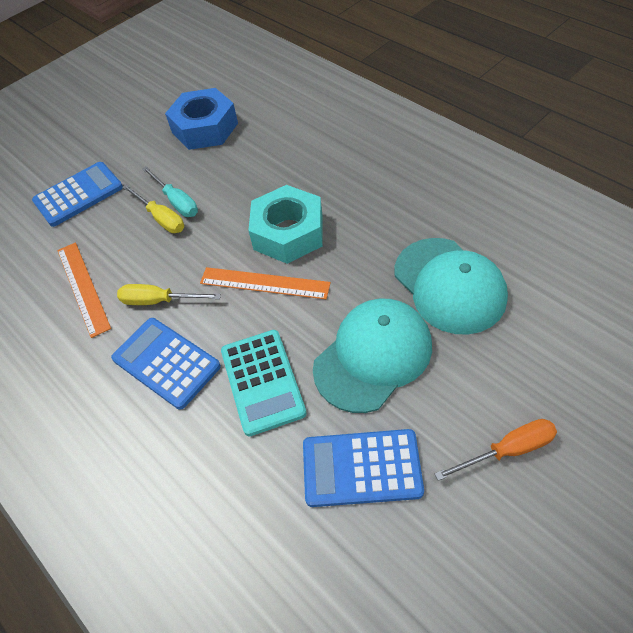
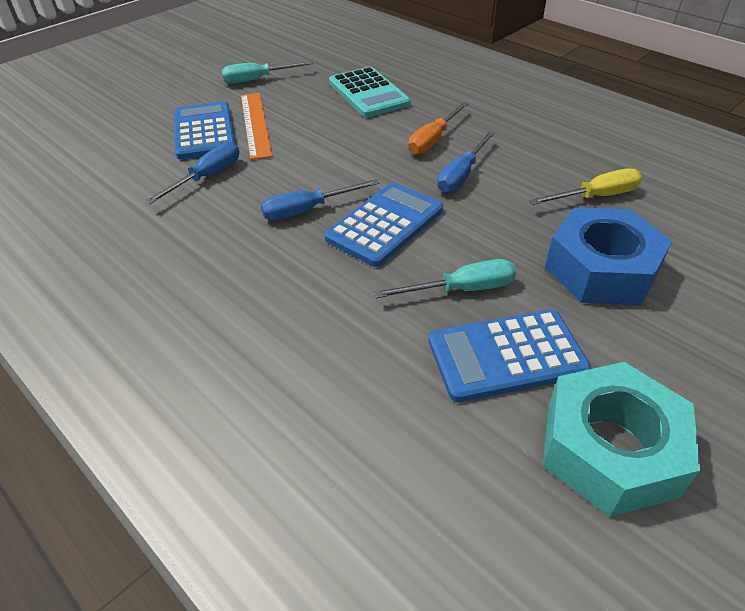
blue screwdriver: none = 0 -> [145,142,239,205] [261,179,380,221] [437,131,495,193] = 3
orange ruler: [57,242,111,338] [200,267,331,299] = 2 -> [241,93,272,160] = 1
turquoise cap: [313,299,432,413] [395,238,508,335] = 2 -> none = 0
turquoise screwdriver: [142,166,198,217] = 1 -> [222,61,314,84] [374,259,516,298] = 2
yellow screwdriver: [117,284,221,305] [122,184,184,233] = 2 -> [529,169,642,205] = 1

